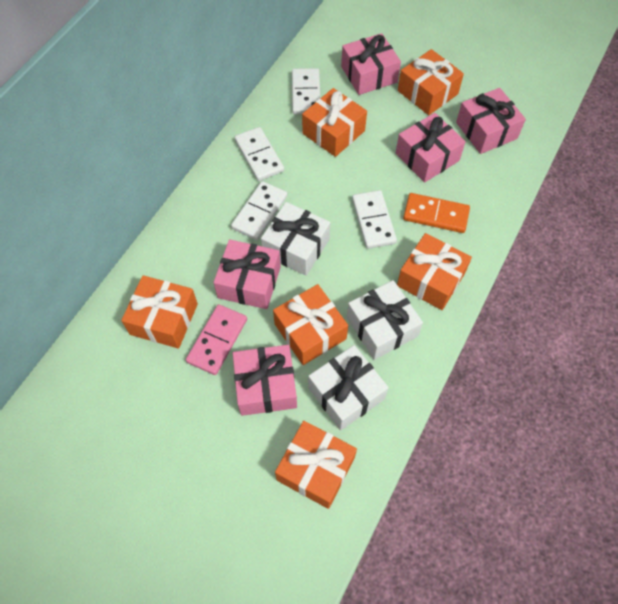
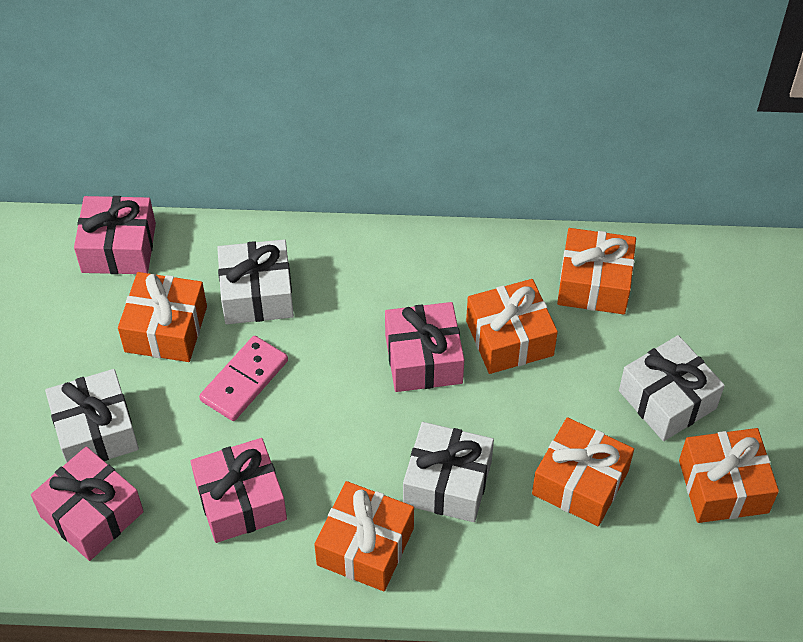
orange domino: [403,193,470,233] = 1 -> none = 0
pink gift: [213,239,281,309] [233,345,297,416] [341,33,401,95] [396,113,466,183] [456,88,526,154] = 5 -> [31,446,144,561] [74,196,156,274] [190,438,287,543] [385,302,464,392] = 4
white domino: [231,181,288,240] [234,127,284,181] [292,68,320,114] [352,190,397,249] = 4 -> none = 0
white gift: [261,202,330,276] [308,345,389,431] [347,280,423,360] = 3 -> [45,369,139,463] [217,239,294,324] [403,422,494,522] [619,335,725,441] = 4

